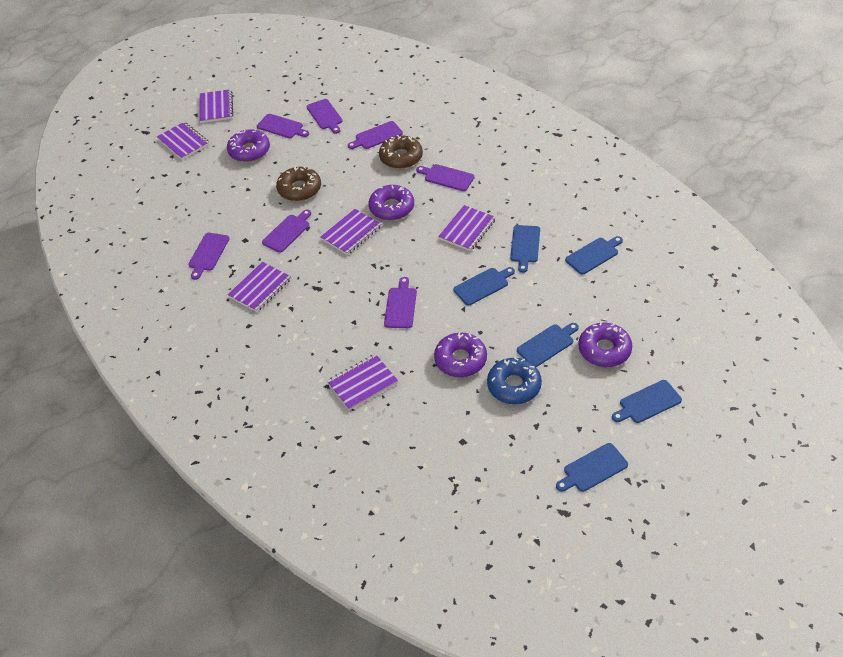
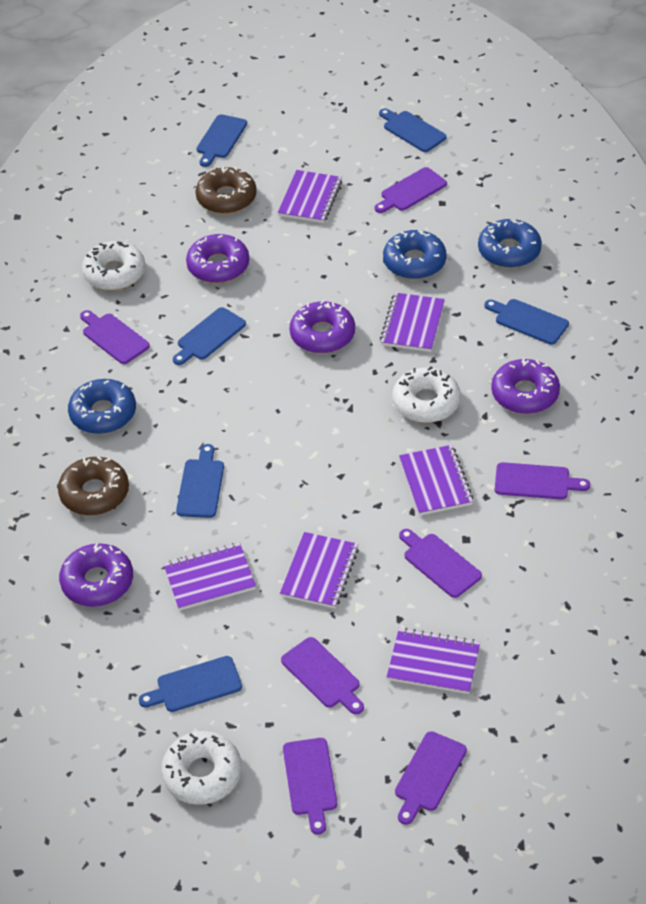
blue donut: [487,358,542,404] = 1 -> [68,379,136,434] [383,230,446,279] [478,219,542,268] = 3
white donut: none = 0 -> [82,241,145,290] [161,731,242,805] [392,367,461,423] = 3

